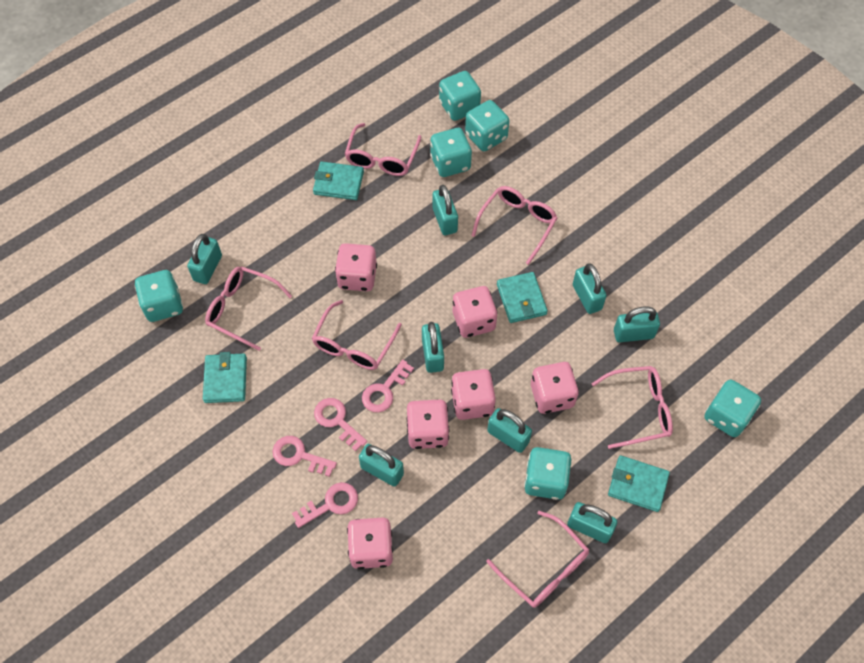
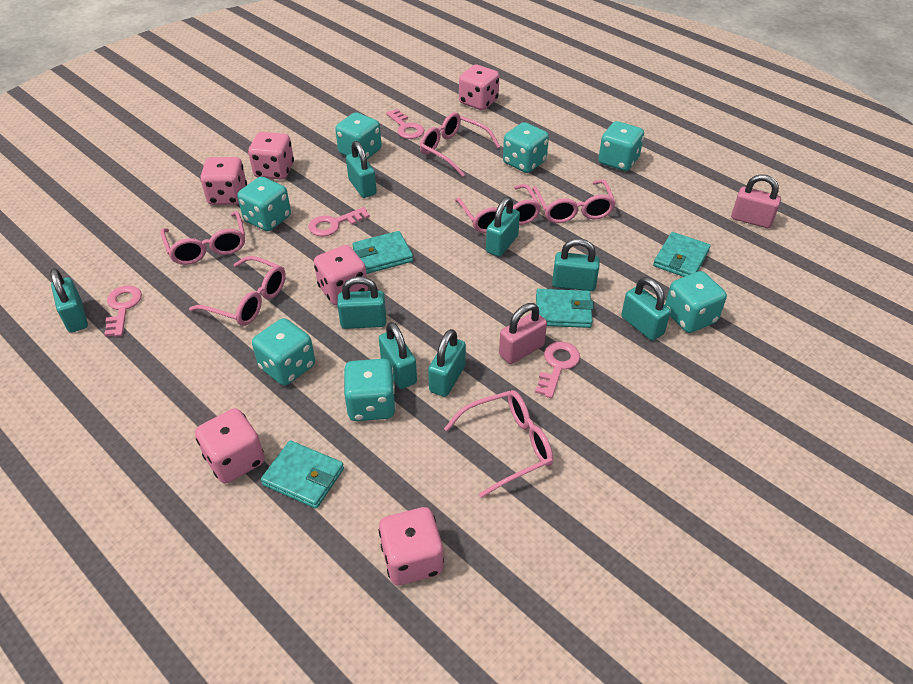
pink padlock: none = 0 -> [499,303,547,364] [731,174,781,228] = 2
turquoise dice: [135,270,183,322] [430,128,472,177] [439,71,481,121] [465,100,510,151] [524,447,572,500] [704,380,761,437] = 6 -> [237,177,291,231] [252,318,315,386] [335,112,382,159] [344,359,396,421] [503,122,549,173] [598,121,644,171] [665,271,727,333] = 7

